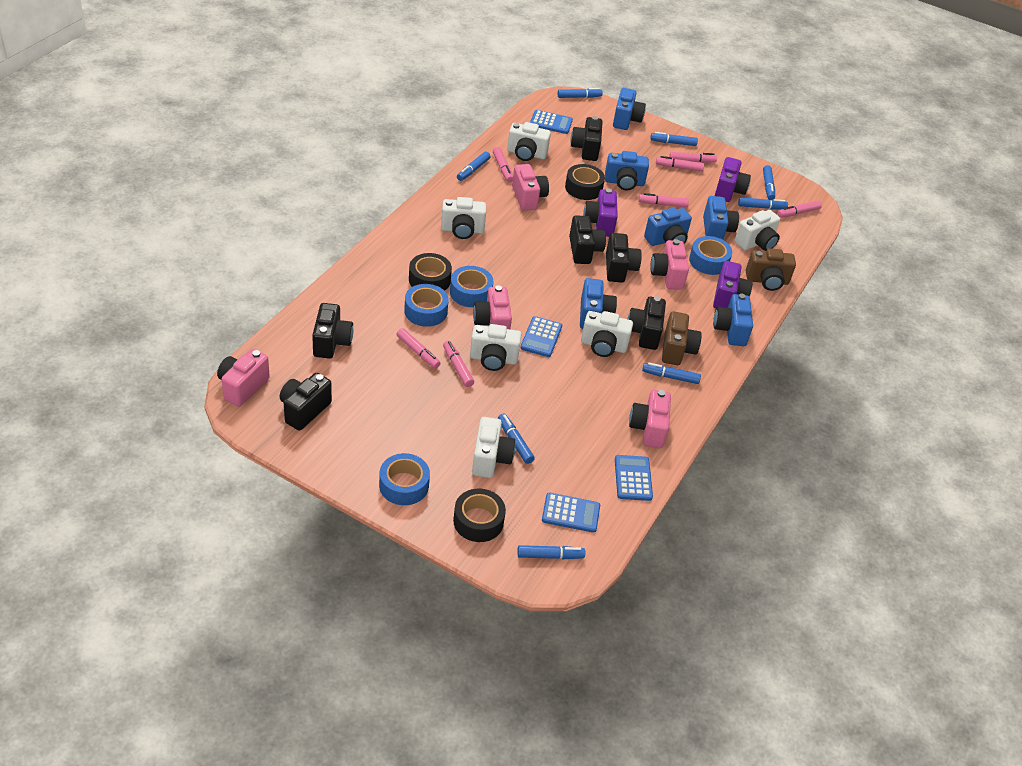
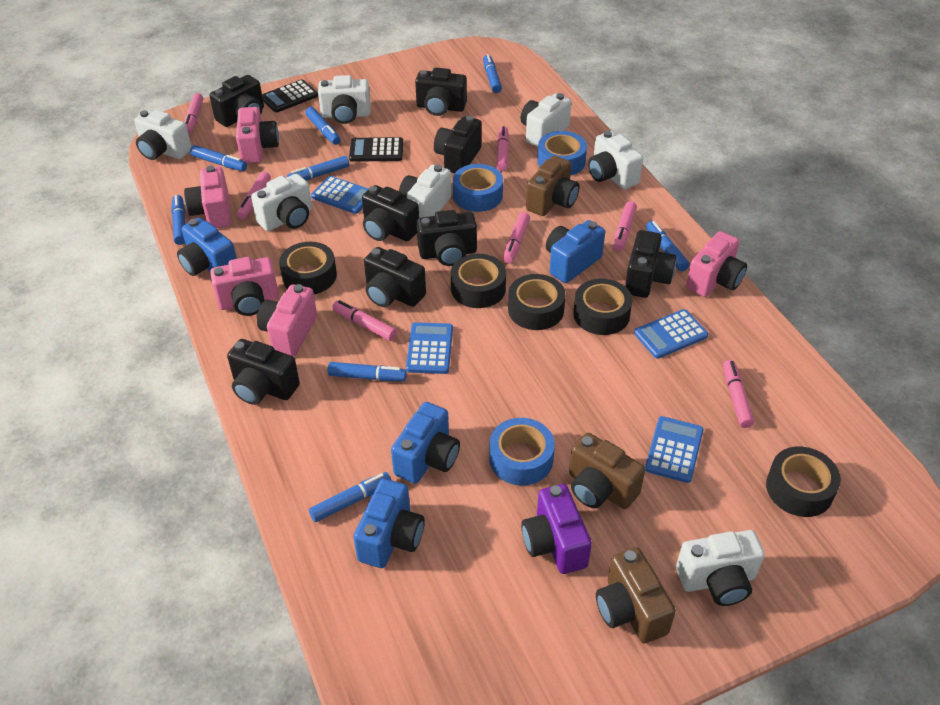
black calculator: none = 0 -> [262,79,318,112] [349,137,403,162] = 2
black camera: [280,373,332,431] [312,303,353,359] [569,216,606,264] [570,116,602,161] [606,233,642,283] [627,296,666,350] = 6 -> [209,75,264,127] [227,339,300,405] [362,185,419,241] [364,247,426,307] [415,68,467,116] [417,210,477,266] [434,116,482,173] [625,230,676,298] = 8
black tape: [409,253,452,291] [453,489,506,542] [565,164,605,200] = 3 -> [279,242,337,294] [451,254,506,308] [508,274,566,330] [573,279,633,335] [766,447,841,517] = 5
blue camera: [580,278,617,329] [605,151,649,190] [613,88,646,130] [644,207,692,246] [703,196,739,240] [713,293,753,346] = 6 -> [177,218,237,276] [354,479,425,568] [391,402,460,484] [546,220,605,283] = 4
blue tape: [379,453,430,505] [404,284,449,327] [450,266,493,307] [689,236,732,275] = 4 -> [453,164,503,212] [489,418,555,486] [537,131,587,176] = 3
brown camera: [662,311,702,365] [746,248,796,291] = 2 -> [526,156,579,216] [569,433,645,509] [596,547,676,643] = 3
purple camera: [583,188,618,237] [713,261,753,309] [715,157,751,202] = 3 -> [521,484,592,574] = 1
white camera: [441,197,486,239] [470,324,521,371] [472,417,515,478] [507,122,551,161] [581,311,633,357] [735,210,780,251] = 6 -> [134,110,192,160] [251,173,312,231] [318,75,371,124] [399,165,451,218] [521,93,571,147] [588,131,643,189] [676,530,765,606] = 7

